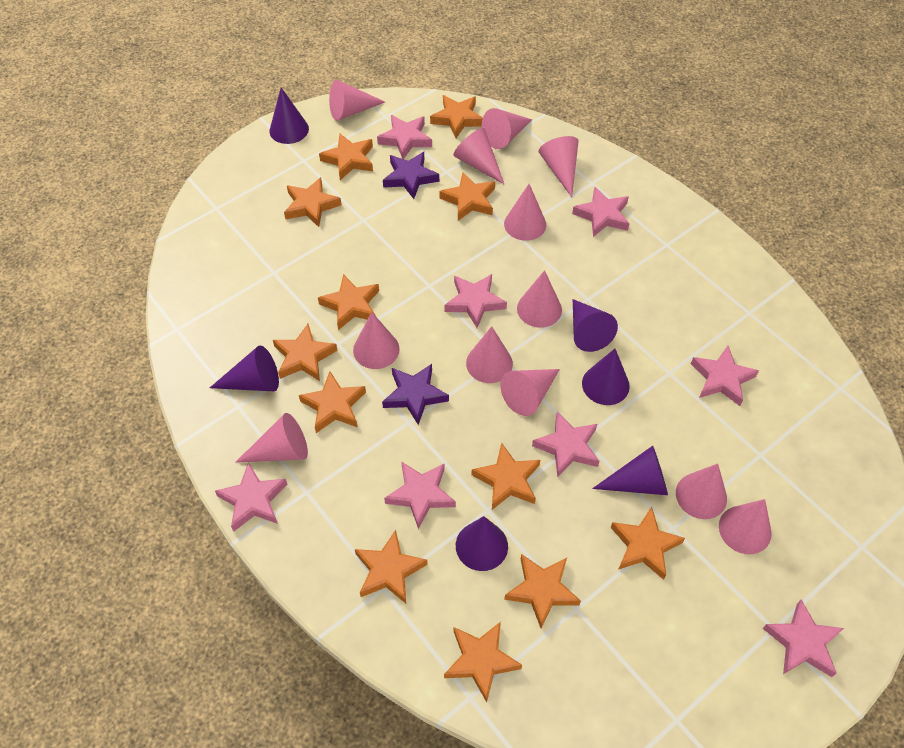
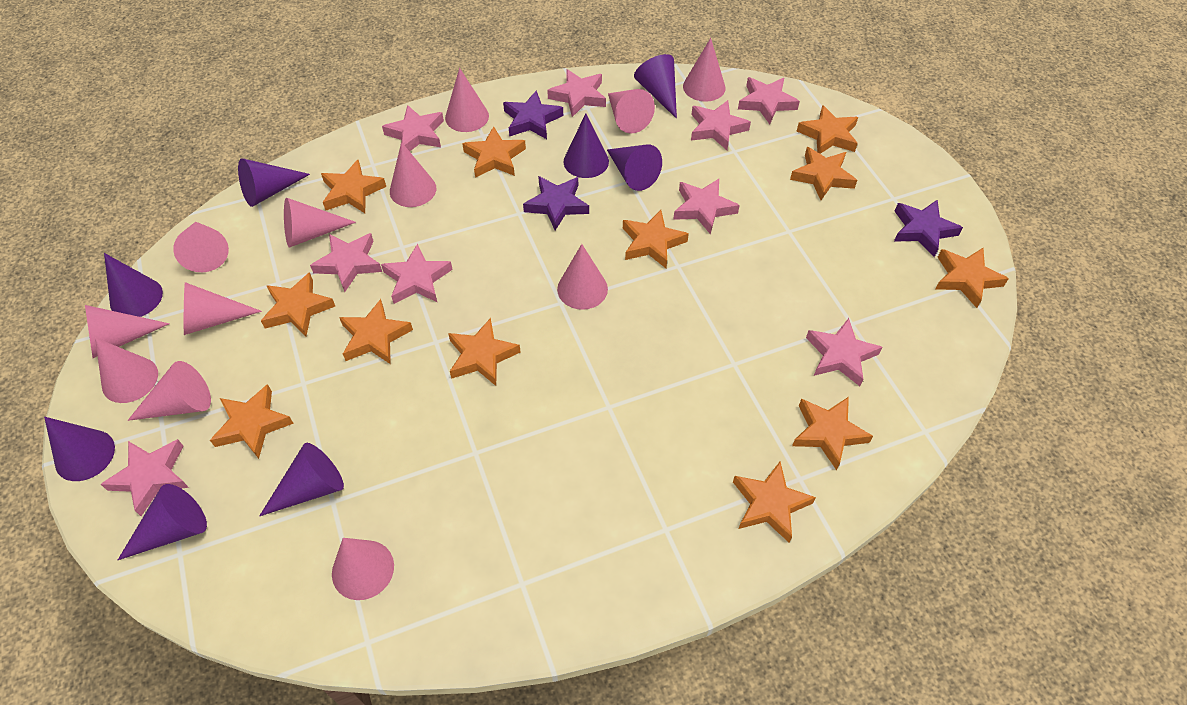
pink star: [215,462,288,532] [377,115,432,159] [384,461,456,529] [444,274,507,328] [532,412,599,477] [572,187,630,237] [691,346,759,406] [762,599,844,677] = 8 -> [101,439,189,516] [310,233,382,292] [381,244,453,304] [382,105,444,151] [547,69,606,117] [673,179,740,234] [691,100,751,150] [738,77,800,124] [806,318,883,386] = 9
purple cone: [210,346,279,391] [269,88,309,144] [456,516,508,571] [573,299,618,352] [582,349,630,405] [592,446,668,495] = 6 -> [44,417,115,481] [104,253,163,317] [118,484,207,560] [238,158,310,207] [259,443,344,516] [564,113,609,178] [607,145,662,191] [634,54,677,119] = 8
purple star: [382,364,449,425] [383,152,439,199] = 2 -> [503,90,563,139] [523,176,589,230] [894,199,963,257] = 3

